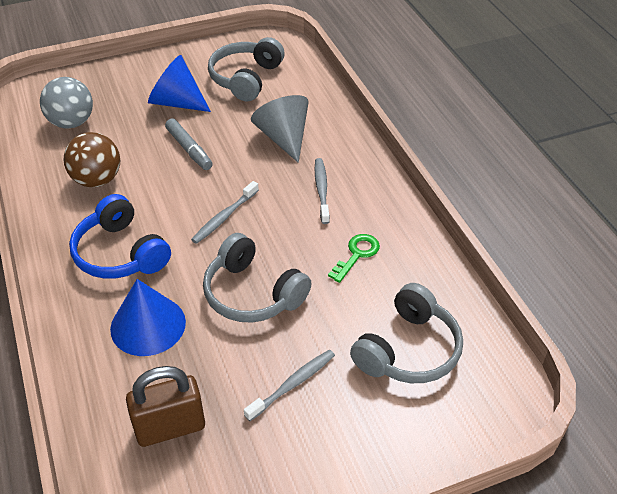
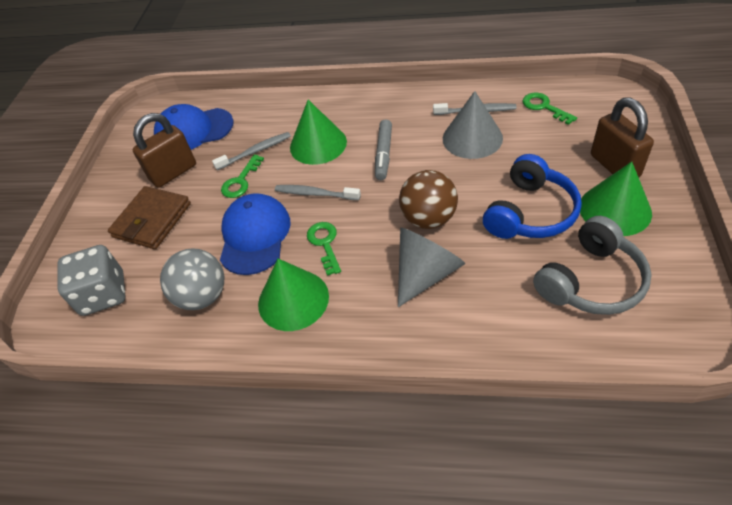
blue cap: none = 0 -> [154,104,234,150] [220,193,290,275] = 2
blue cone: [110,279,186,356] [148,55,211,112] = 2 -> none = 0
brown padlock: [126,366,205,447] = 1 -> [133,113,196,188] [591,97,654,177] = 2
brown wallet: none = 0 -> [108,186,191,249] = 1
green cone: none = 0 -> [258,259,329,331] [290,100,347,165] [580,162,652,236] = 3
green key: [328,234,380,283] = 1 -> [221,154,264,198] [307,222,341,276] [522,93,577,125] = 3
grey cone: [251,95,309,163] = 1 -> [398,228,465,307] [443,91,503,159] = 2
grey dice: none = 0 -> [57,245,126,316] = 1
grey headphones: [203,233,312,323] [208,37,285,101] [350,283,463,383] = 3 -> [533,216,652,315] = 1

